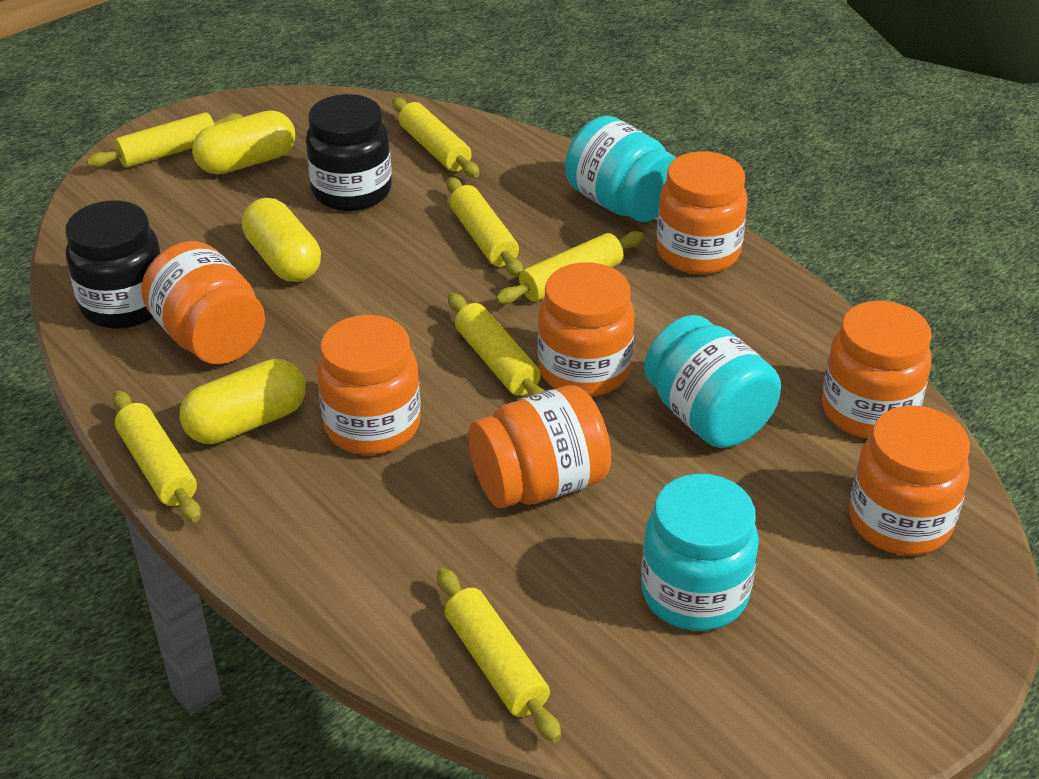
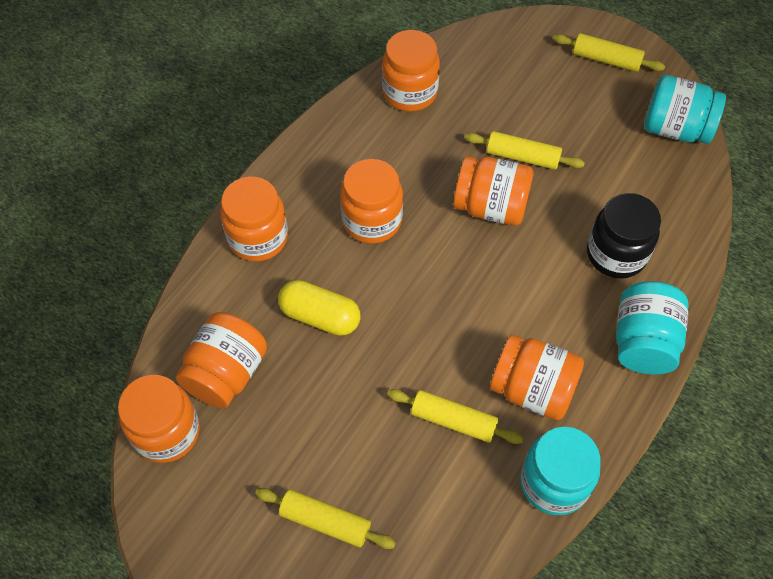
black jar: [65,200,161,329] [306,94,392,211] = 2 -> [587,193,661,279] = 1
yellow capsule: [179,359,306,444] [192,110,295,174] [242,198,321,282] = 3 -> [278,280,361,336] = 1
yellow rolling pin: [86,112,243,168] [112,390,201,522] [392,98,480,178] [437,568,561,742] [447,177,523,277] [448,293,545,396] [495,231,644,304] = 7 -> [255,488,396,549] [387,389,524,444] [465,131,585,170] [553,33,665,72] = 4

